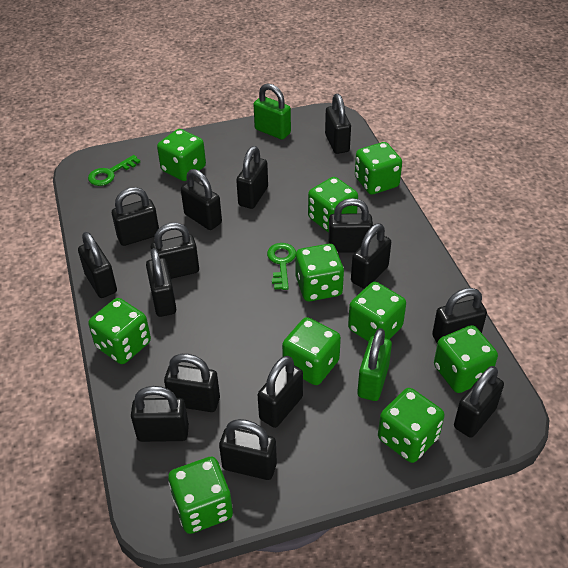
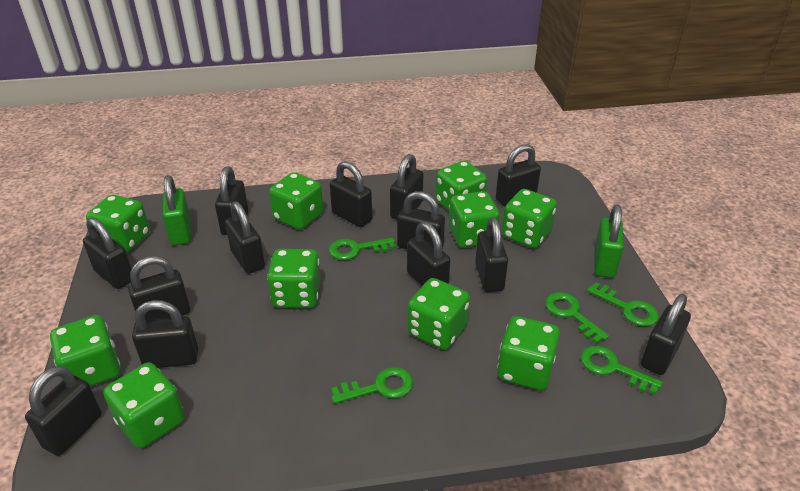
black padlock: [78,232,117,298] [112,187,159,246] [131,386,189,442] [146,248,176,317] [151,222,199,279] [164,354,220,412] [181,169,222,230] [219,419,277,480] [236,146,268,209] [257,356,303,428] [325,94,351,154] [328,198,373,253] [351,223,391,289] [432,288,487,343] [454,366,504,438] = 15 -> [25,366,102,456] [83,217,132,289] [128,256,190,320] [132,300,198,368] [215,166,248,235] [225,202,265,274] [330,161,372,227] [390,154,423,220] [397,191,445,249] [407,222,450,286] [475,217,508,292] [496,144,541,207] [641,294,691,375] = 13
green key: [88,155,140,186] [267,243,296,290] = 2 -> [329,238,395,260] [331,367,413,404] [545,292,609,344] [581,346,663,395] [587,282,659,326] = 5

